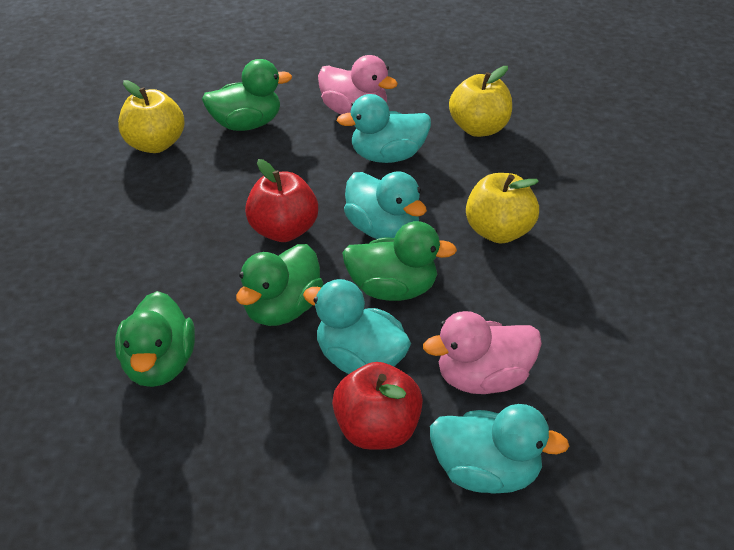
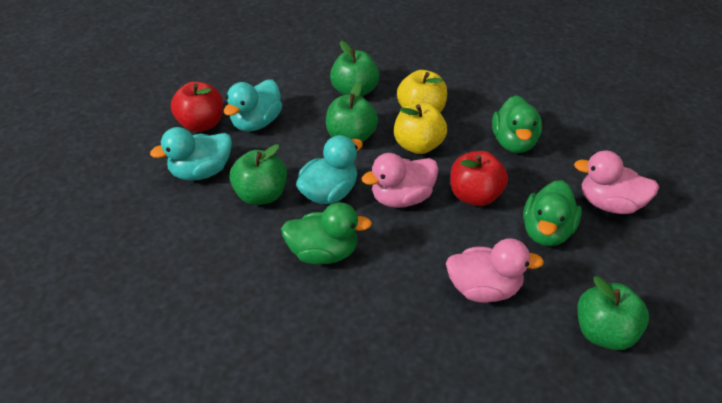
green apple: none = 0 -> [230,144,287,205] [326,82,378,142] [330,41,379,96] [577,276,649,350] = 4
green duck: [115,291,195,387] [202,59,292,131] [236,244,324,326] [342,221,457,301] = 4 -> [281,202,372,265] [492,95,542,153] [523,180,582,246] = 3
pink duck: [318,55,398,115] [423,311,542,394] = 2 -> [362,153,439,208] [446,238,544,303] [574,151,659,214] = 3
turquoise duck: [303,279,411,374] [337,94,431,163] [344,171,427,239] [430,404,569,494] = 4 -> [150,127,232,181] [224,79,282,131] [296,135,363,204] = 3
yellow apple: [118,80,185,153] [449,66,512,137] [466,173,539,244] = 3 -> [394,102,447,154] [397,70,447,112] = 2

